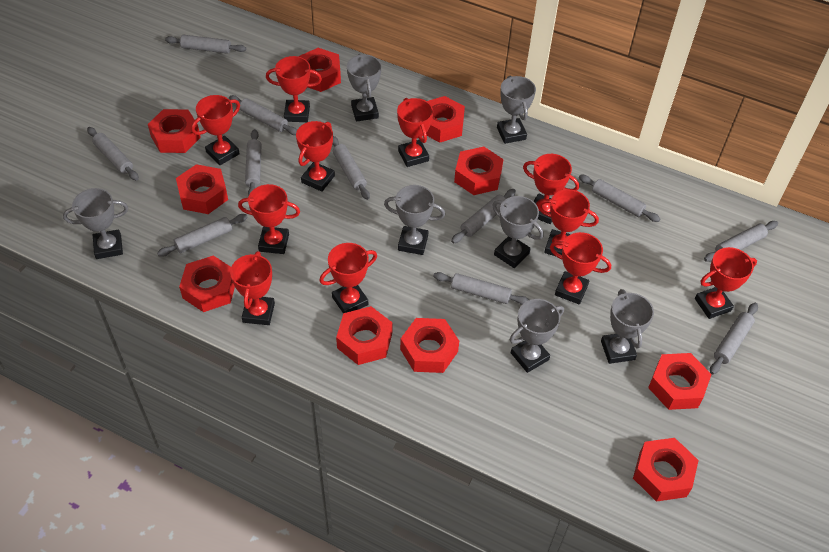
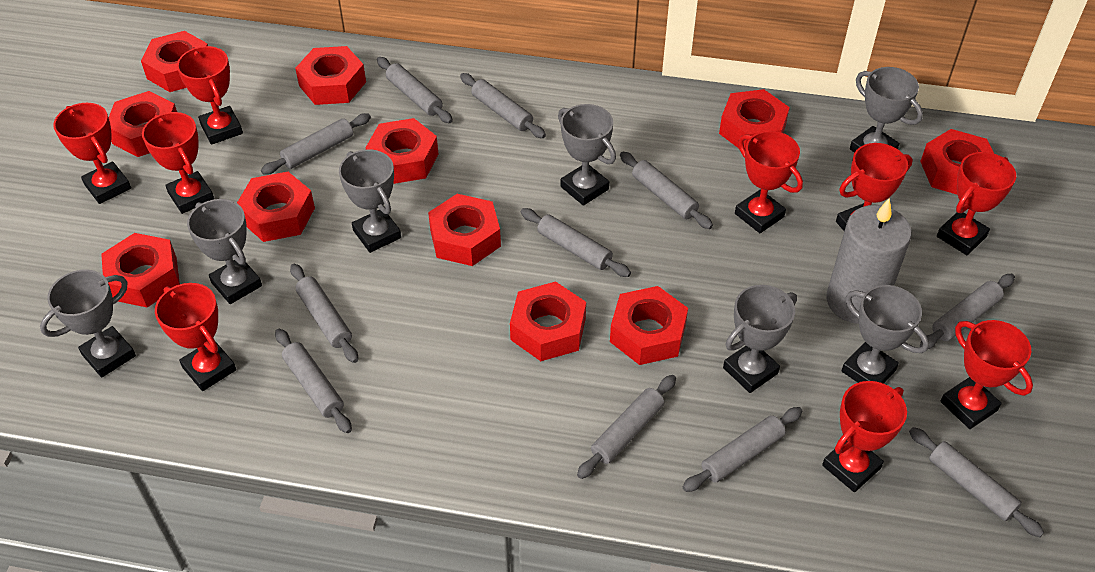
grey candle: none = 0 -> [826,198,912,324] = 1
red nut: [148,109,201,153] [176,164,228,214] [179,256,235,312] [298,48,341,92] [336,306,393,365] [400,318,459,373] [426,96,465,143] [454,147,503,195] [633,438,699,502] [648,353,712,410] = 10 -> [101,233,180,307] [109,91,177,157] [141,31,208,92] [237,172,315,242] [295,46,366,105] [366,118,438,184] [428,194,501,266] [510,281,586,361] [610,286,688,365] [719,89,790,149] [920,129,994,195] = 11
red trophy: [191,95,240,165] [230,251,275,325] [238,184,300,254] [266,56,322,122] [296,121,335,192] [319,243,377,313] [397,98,433,167] [523,154,579,224] [538,189,599,256] [550,232,611,305] [695,247,757,319] = 11 -> [53,103,131,204] [142,112,214,214] [155,283,236,391] [177,46,243,145] [735,131,803,233] [822,381,907,492] [836,143,913,231] [937,152,1016,255] [940,320,1033,429] = 9

